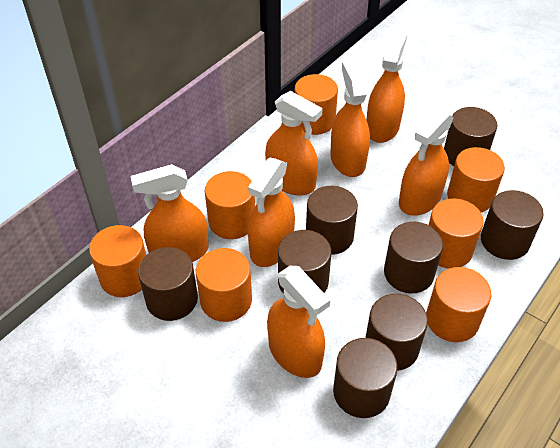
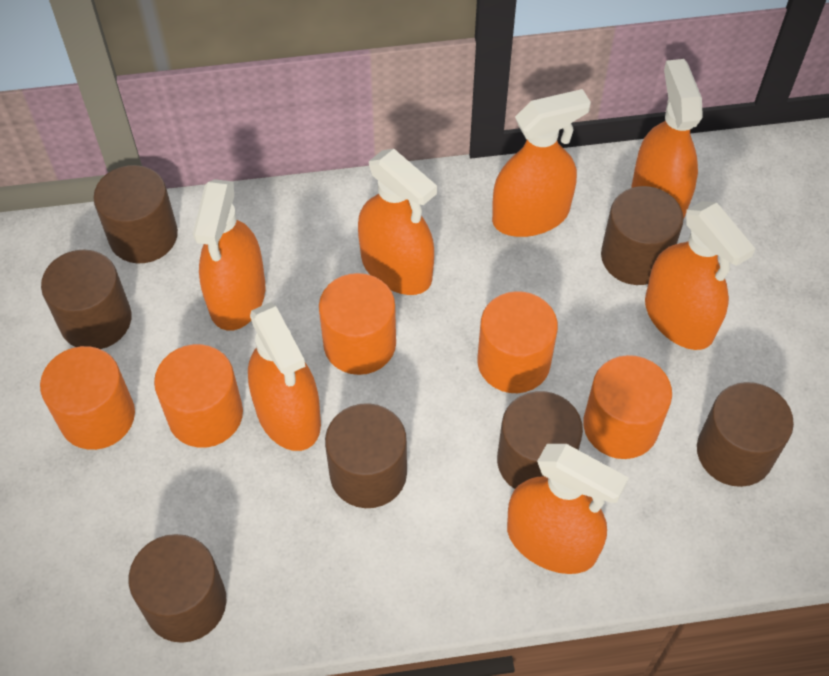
brown cylinder: [138,247,198,321] [278,230,331,294] [306,186,358,255] [333,338,398,418] [365,294,428,371] [384,222,443,293] [444,107,497,166] [481,190,544,260] = 8 -> [41,250,132,349] [93,165,178,263] [129,534,226,643] [325,403,407,508] [497,391,583,489] [601,186,684,285] [697,382,794,487] = 7
orange cylinder: [89,225,146,297] [196,248,252,322] [205,171,255,239] [295,74,338,135] [426,267,491,342] [429,199,484,268] [447,147,505,212] = 7 -> [40,346,135,450] [154,344,243,448] [319,273,396,375] [477,291,558,393] [583,355,672,459] = 5

